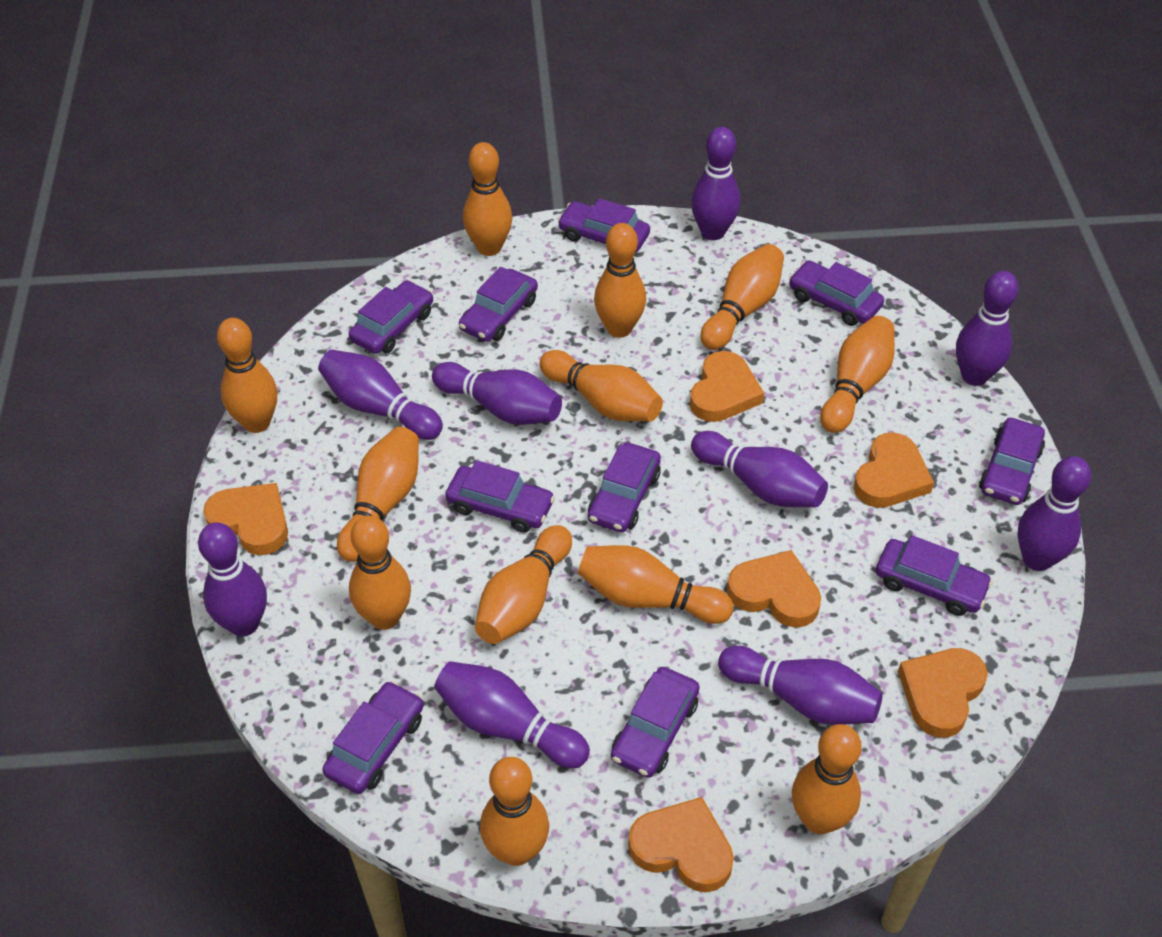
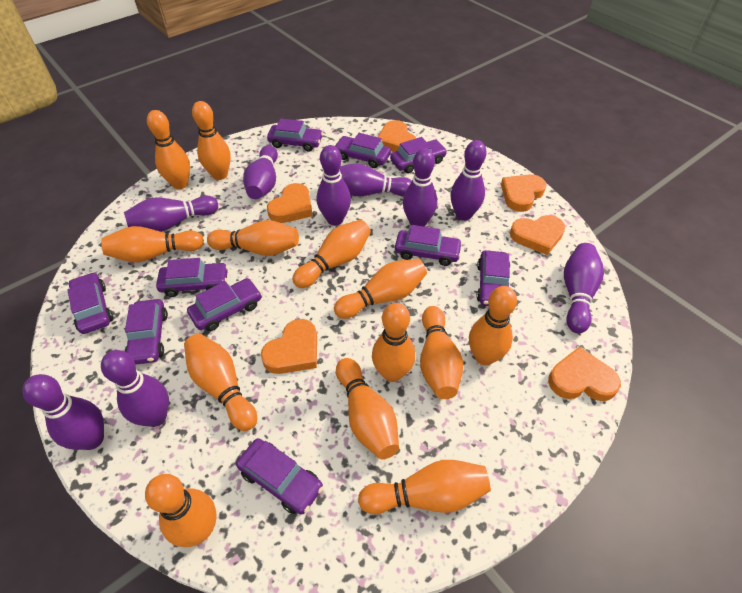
orange bowling pin: [217,318,277,433] [337,427,419,562] [349,516,411,630] [463,142,512,256] [475,525,572,644] [480,757,549,866] [540,350,663,421] [578,545,733,624] [594,223,646,338] [701,244,784,350] [792,724,862,834] [820,316,895,433] = 12 -> [101,226,204,262] [145,474,217,547] [147,110,190,189] [184,334,257,431] [192,101,231,180] [207,220,299,256] [292,220,371,288] [334,259,427,319] [336,358,399,459] [358,460,491,514] [372,303,415,382] [420,306,463,399] [469,286,517,366] = 13

